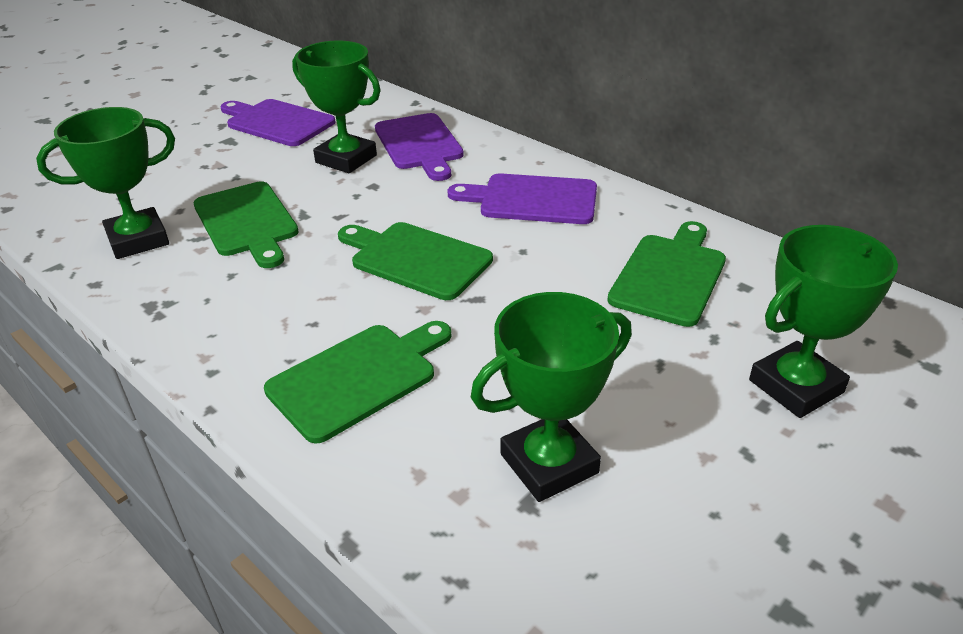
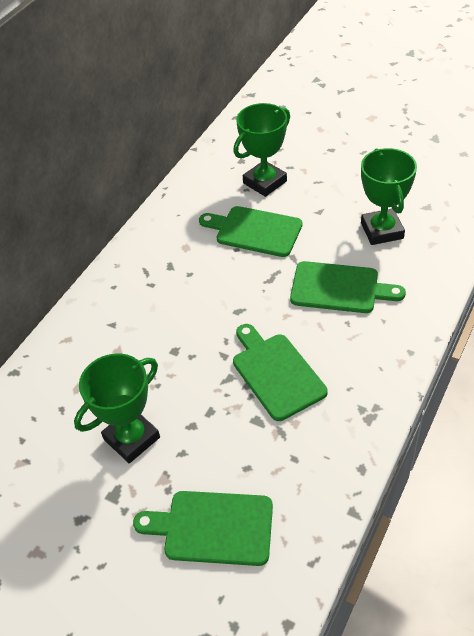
green trophy: [36,107,175,259] [292,41,381,173] [471,292,632,502] [749,225,898,418] = 4 -> [74,353,160,463] [233,103,290,197] [361,148,417,245] = 3
purple cutting board: [220,99,335,146] [375,113,464,181] [448,173,597,224] = 3 -> none = 0

